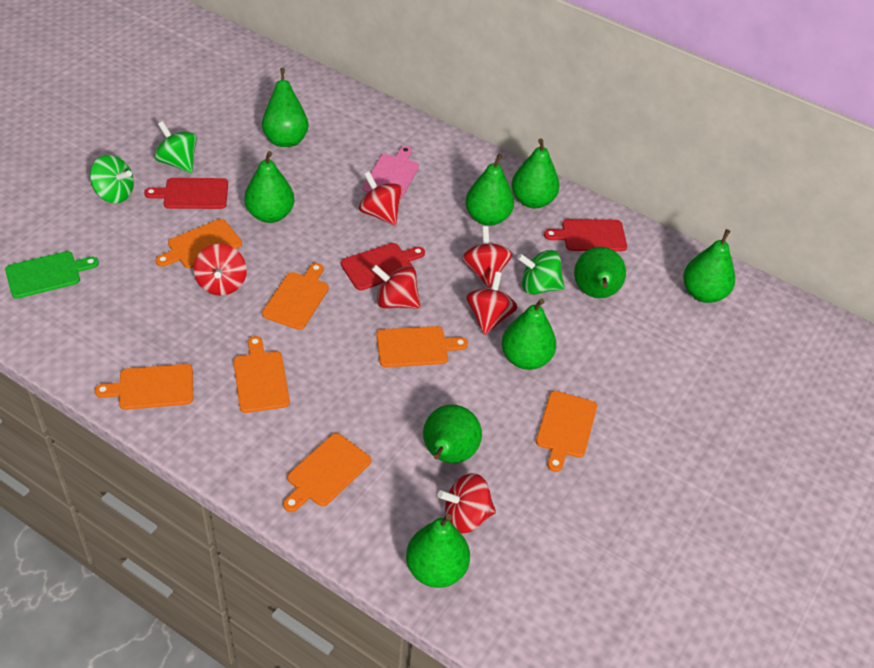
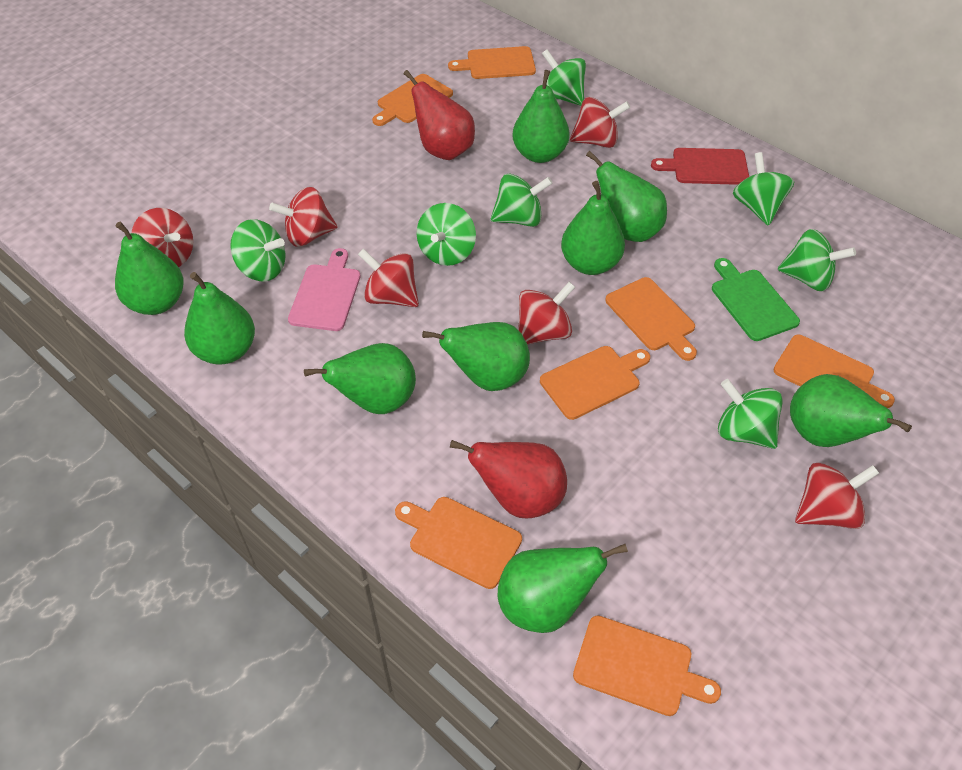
green spinning top: [90,155,134,203] [154,121,197,173] [517,250,565,295] = 3 -> [230,219,286,281] [417,203,476,266] [491,174,552,227] [542,49,586,106] [718,379,782,449] [733,152,794,226] [778,229,856,291] = 7
red cutting board: [144,178,228,209] [341,243,425,290] [544,219,627,251] = 3 -> [651,148,749,185] = 1
red pear: none = 0 -> [404,70,475,160] [450,440,567,518] = 2

